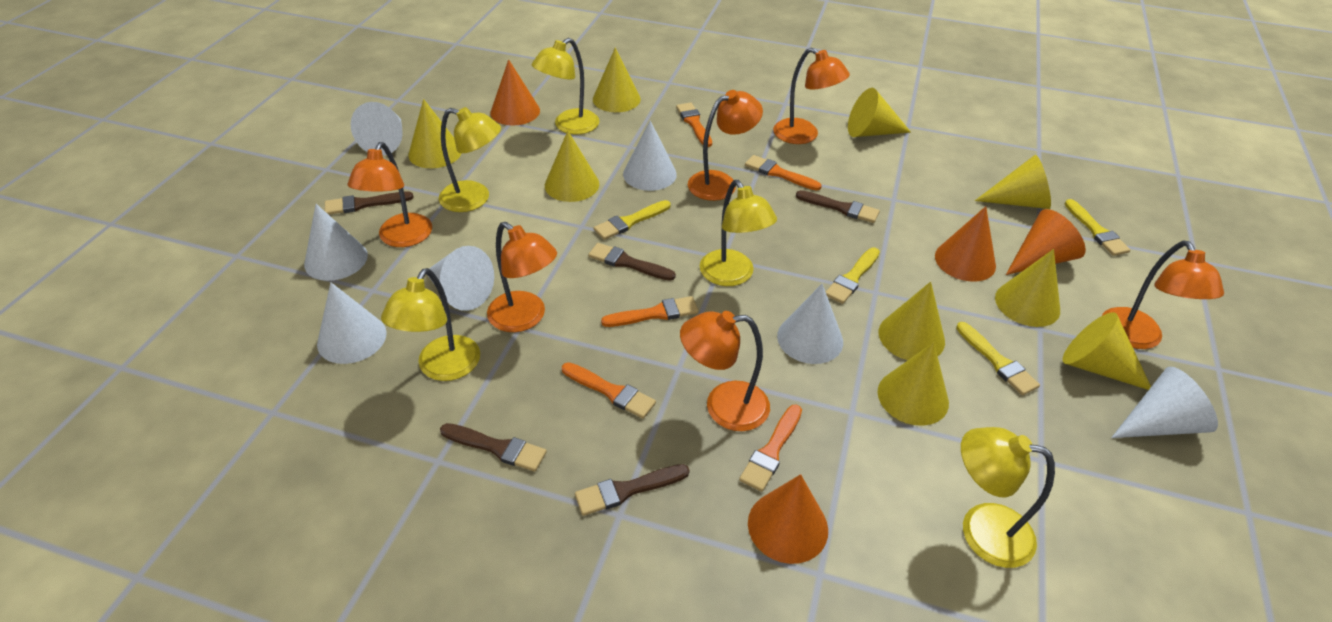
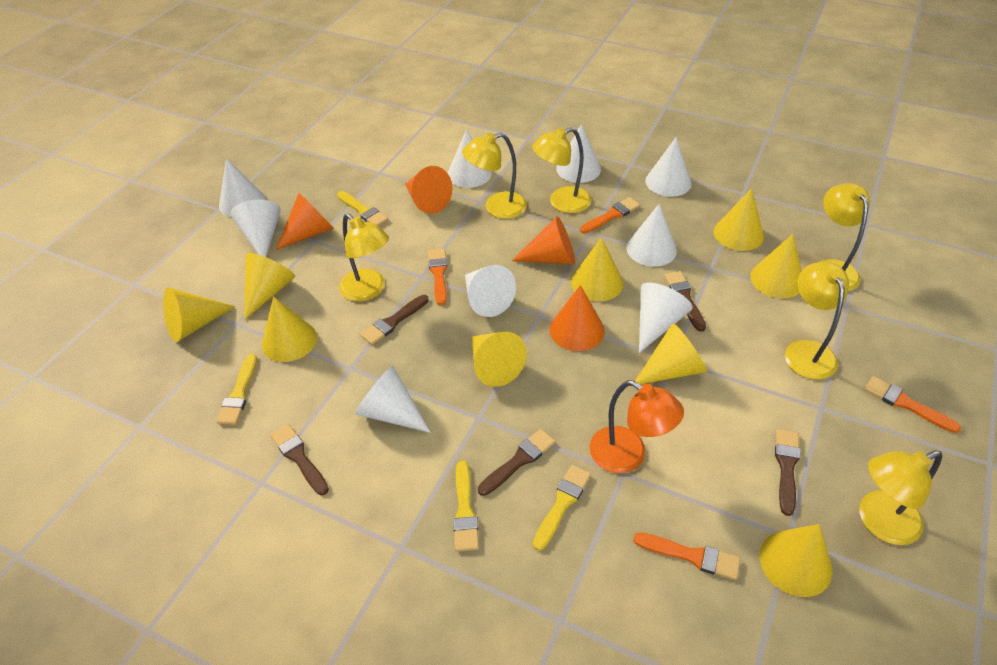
orange brush: [562,362,656,419] [601,296,698,327] [676,102,712,147] [739,405,802,492] [745,155,822,191] = 5 -> [428,249,447,306] [580,197,640,234] [633,532,741,580] [864,376,961,433] = 4
orange lamp: [348,142,432,247] [487,222,557,332] [680,311,770,431] [688,90,763,201] [773,48,850,144] [1102,241,1224,349] = 6 -> [589,380,684,473] = 1
white cone: [304,204,368,281] [317,282,387,364] [351,102,403,155] [428,246,494,311] [623,120,677,191] [777,284,843,364] [1111,367,1218,438] = 7 -> [219,158,265,217] [230,200,281,257] [355,366,431,433] [448,129,492,188] [465,265,516,317] [556,124,601,183] [626,204,677,267] [639,283,693,353] [645,137,692,197] = 9
yellow lamp: [381,268,480,381] [439,107,501,212] [532,38,600,135] [700,180,777,286] [961,427,1055,568] = 5 -> [339,213,389,302] [462,133,527,219] [532,127,592,213] [785,262,849,380] [819,183,870,291] [859,451,942,545] = 6

